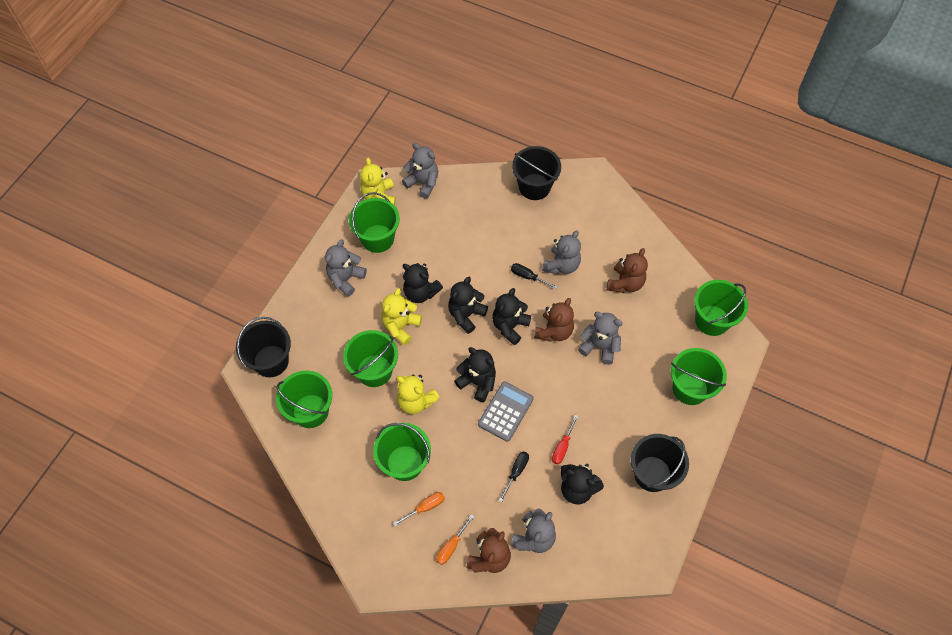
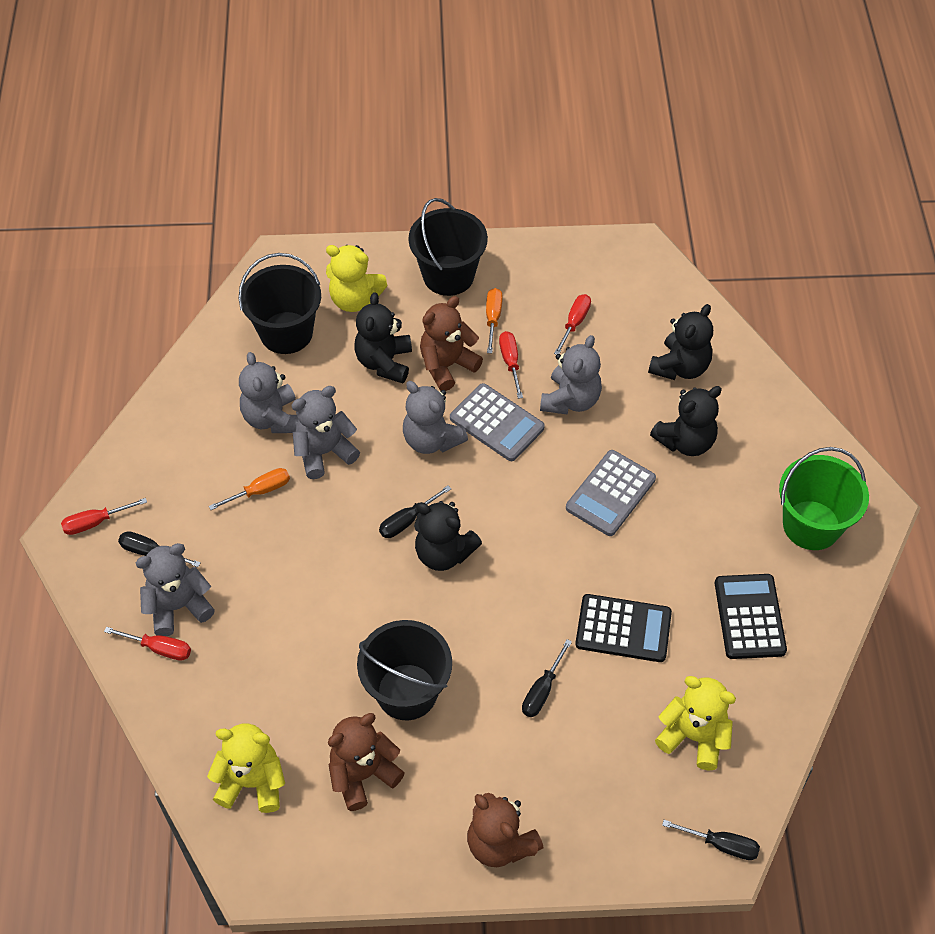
black calculator: none = 0 -> [575,594,672,662] [715,574,787,659] = 2
black screwdriver: [499,452,529,502] [511,263,557,289] = 2 -> [118,531,201,567] [379,486,451,538] [522,639,572,717] [662,820,760,860] = 4
black teddy bear: [402,263,443,303] [448,277,488,334] [454,347,496,402] [492,288,531,345] [561,464,604,504] = 5 -> [354,292,412,383] [414,501,482,571] [648,304,713,380] [650,386,722,456] = 4
green bucket: [276,371,332,428] [343,330,398,387] [349,192,400,253] [373,423,431,481] [671,348,727,405] [694,280,748,336] = 6 -> [779,447,869,550] = 1
grey calculator: [478,382,534,442] = 1 -> [450,383,545,461] [566,450,656,536] = 2
red screwdriver: [552,415,578,464] = 1 -> [61,498,147,535] [104,627,191,661] [499,331,523,399] [554,294,591,355] = 4

